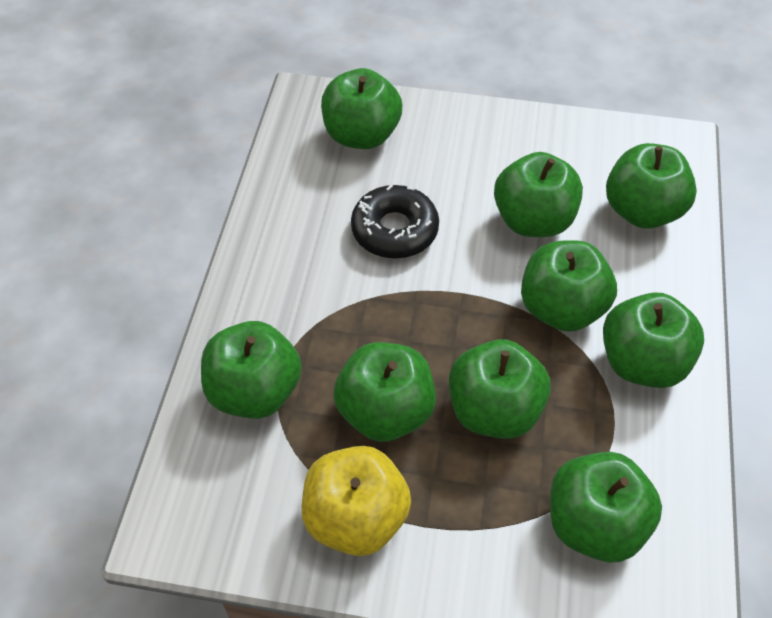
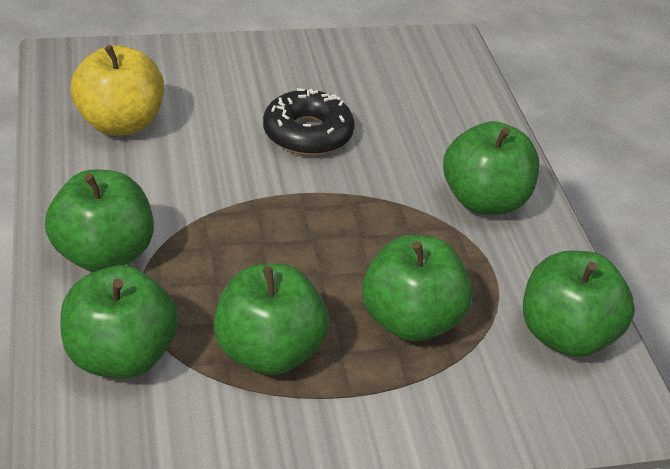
green apple: [201,321,302,419] [321,68,402,149] [334,342,436,442] [449,339,551,439] [494,152,583,237] [521,240,617,332] [550,452,662,563] [603,292,704,388] [606,143,697,229] = 9 -> [45,169,154,272] [60,265,178,379] [213,264,329,375] [362,235,473,342] [443,121,539,215] [523,251,635,357] = 6

